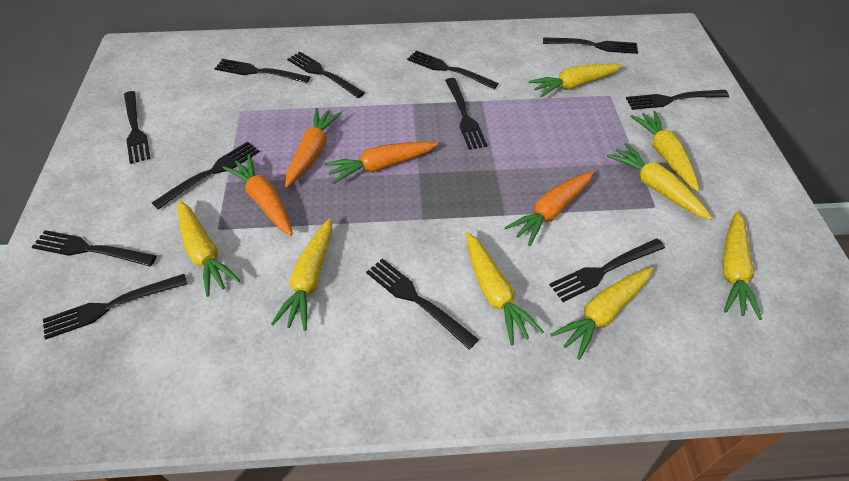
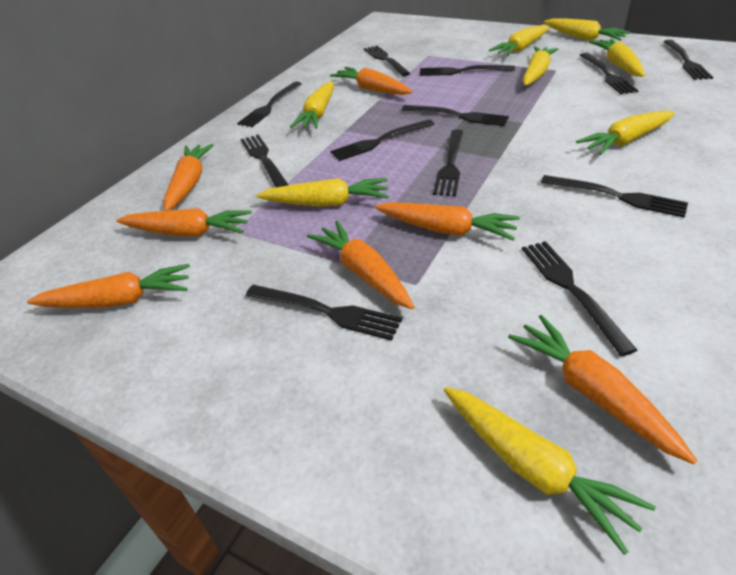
orange carrot: [223,155,293,236] [285,108,342,187] [325,142,438,184] [505,171,594,246] = 4 -> [27,264,190,308] [116,208,252,236] [164,144,214,211] [307,221,414,309] [330,67,412,95] [375,202,520,241] [508,315,697,464] = 7

